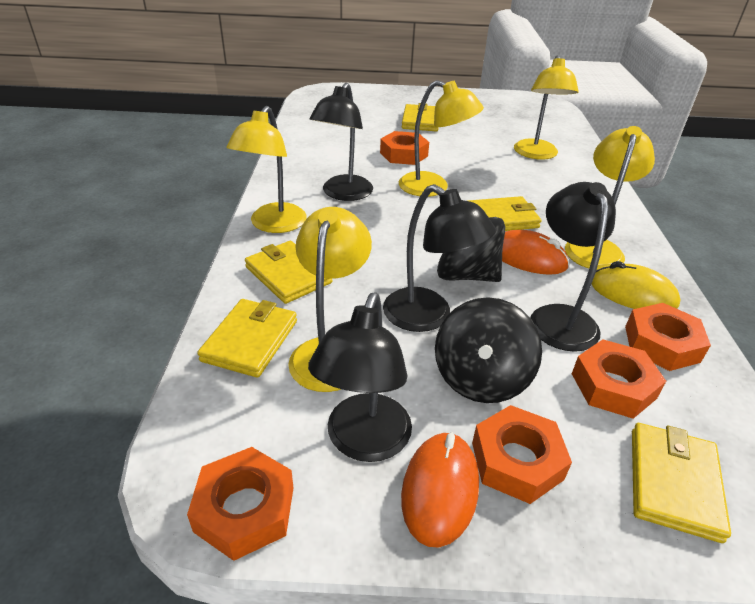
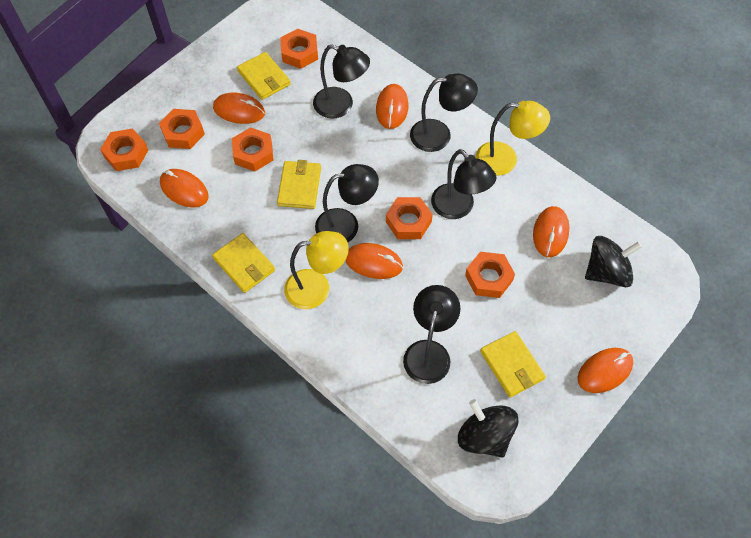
black lamp: [308,292,412,462] [310,83,373,201] [383,184,496,332] [530,182,616,352] = 4 -> [313,44,370,118] [315,164,379,242] [403,285,460,384] [410,73,478,152] [431,149,496,219] = 5
orange mouse: [401,432,479,547] [502,230,570,275] = 2 -> [160,169,209,208] [213,93,265,124] [345,243,403,279] [376,84,408,129] [533,206,569,257] [578,348,633,393] = 6
orange nut: [187,447,293,561] [380,131,429,165] [472,405,572,504] [572,339,666,419] [625,303,711,371] = 5 -> [100,129,148,171] [159,109,205,149] [232,127,273,171] [280,29,318,69] [386,197,433,239] [465,252,515,298] = 6
yellow lamp: [226,106,307,233] [288,207,372,392] [399,80,484,197] [514,55,579,160] [565,126,655,270] = 5 -> [284,231,349,309] [476,101,550,175] = 2
yellow mouse: [591,261,681,309] = 1 -> none = 0
yellow wallet: [197,299,297,378] [245,241,332,304] [402,103,439,131] [468,196,541,231] [632,423,731,543] = 5 -> [212,233,275,293] [237,52,291,100] [277,160,321,209] [480,331,546,397] = 4

